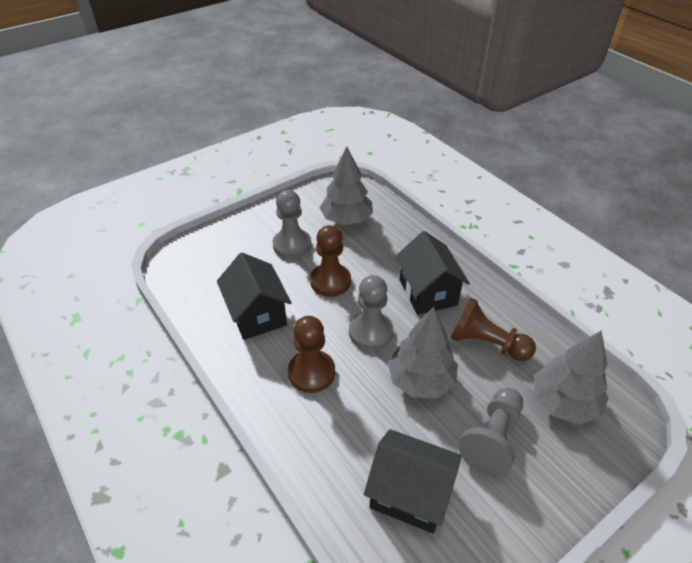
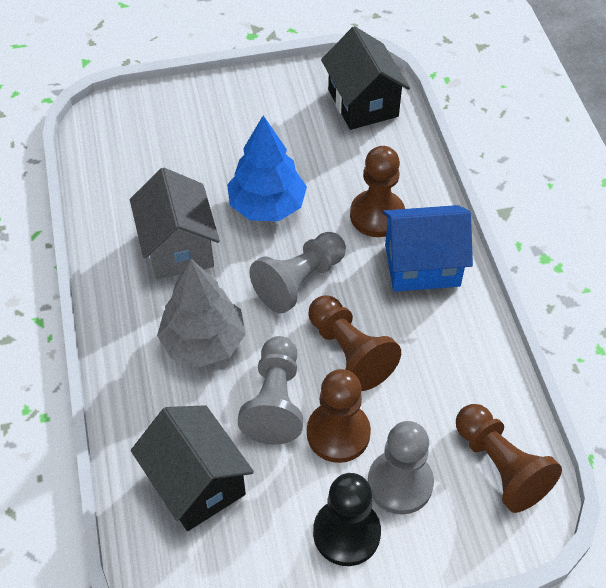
black house: [217,253,292,340] [364,429,462,533] [395,231,470,315] = 3 -> [131,405,254,531] [321,26,410,130] = 2
black pawn: none = 0 -> [313,473,381,566] = 1
blue house: none = 0 -> [383,205,473,292] = 1
blue tree: none = 0 -> [227,115,307,221] = 1
brown pawn: [288,316,335,393] [310,225,351,297] [451,298,536,361] = 3 -> [307,369,371,463] [308,296,401,391] [350,146,405,237] [456,404,562,513] = 4
grey house: none = 0 -> [130,168,220,279] = 1
grey tree: [320,146,373,225] [388,307,458,398] [534,330,609,425] = 3 -> [157,259,246,367] = 1

